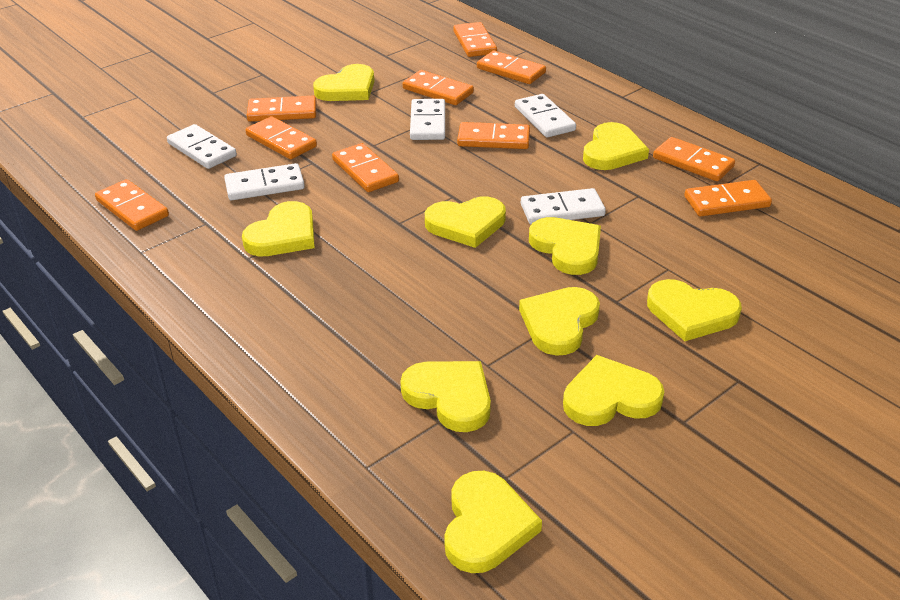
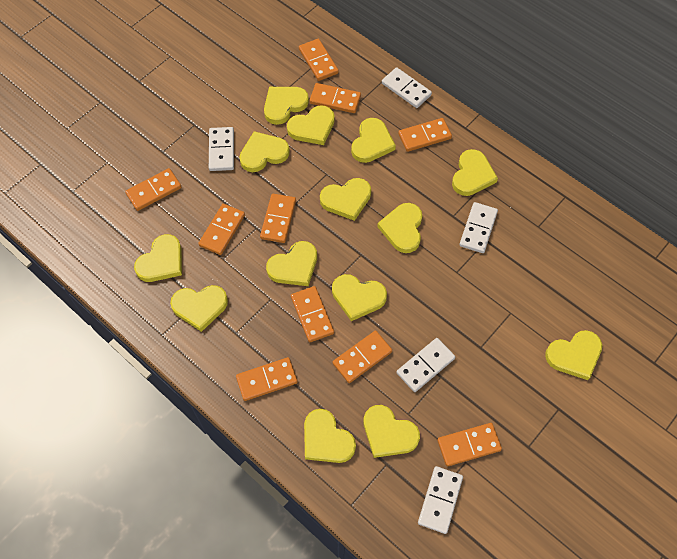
yellow heart: [242,201,315,256] [313,64,374,101] [400,361,491,432] [425,196,506,248] [444,471,542,573] [519,287,600,356] [529,217,601,275] [563,355,664,426] [583,122,649,170] [647,279,742,341] = 10 -> [134,234,182,282] [170,285,228,332] [239,131,290,172] [264,87,309,125] [266,241,317,286] [287,105,335,145] [304,409,356,463] [320,178,371,221] [332,274,387,321] [351,118,396,163] [363,405,420,458] [377,203,422,253] [452,149,498,196] [545,330,602,380] = 14

